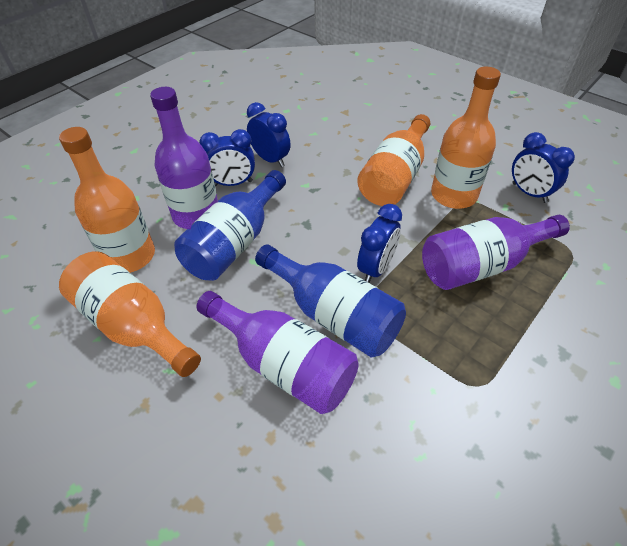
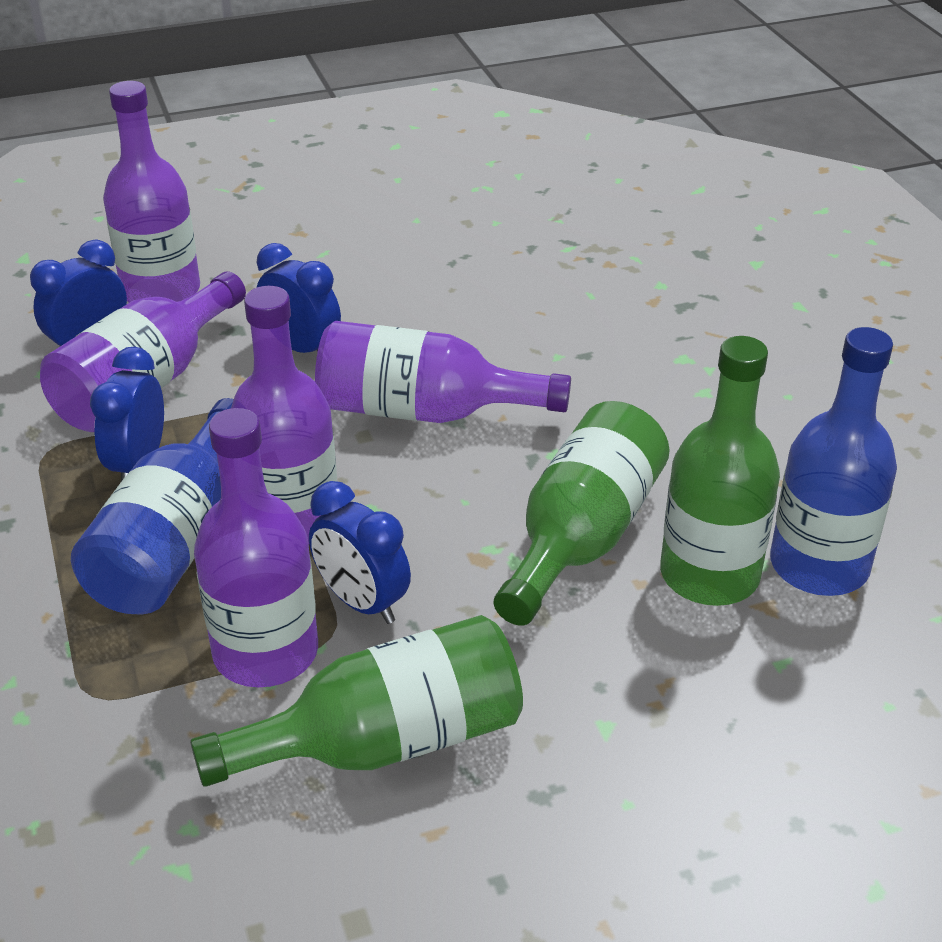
green bottle: none = 0 -> [190,615,523,787] [494,401,670,626] [660,336,780,606] = 3
orange bottle: [59,127,155,273] [59,251,201,377] [357,114,430,206] [431,67,501,209] = 4 -> none = 0
purple bottle: [150,87,218,229] [196,291,359,414] [422,215,570,290] = 3 -> [40,271,246,432] [103,81,200,303] [194,408,318,687] [231,286,337,545] [315,321,571,423] = 5

